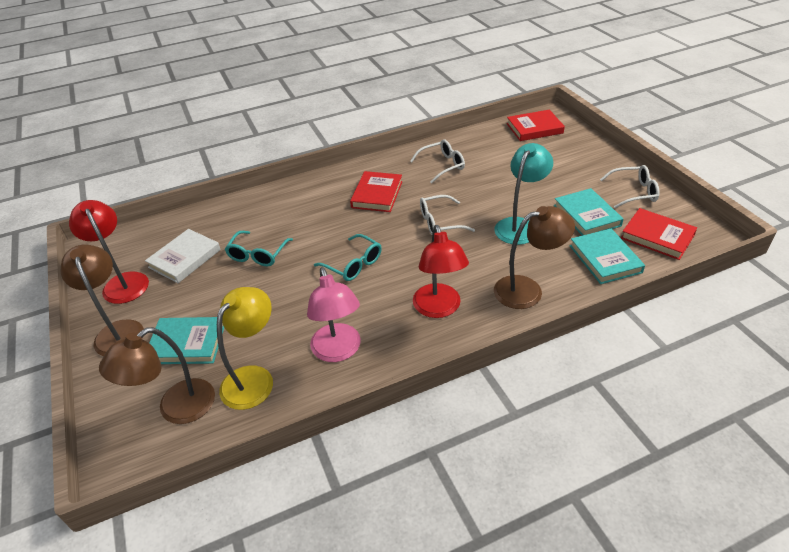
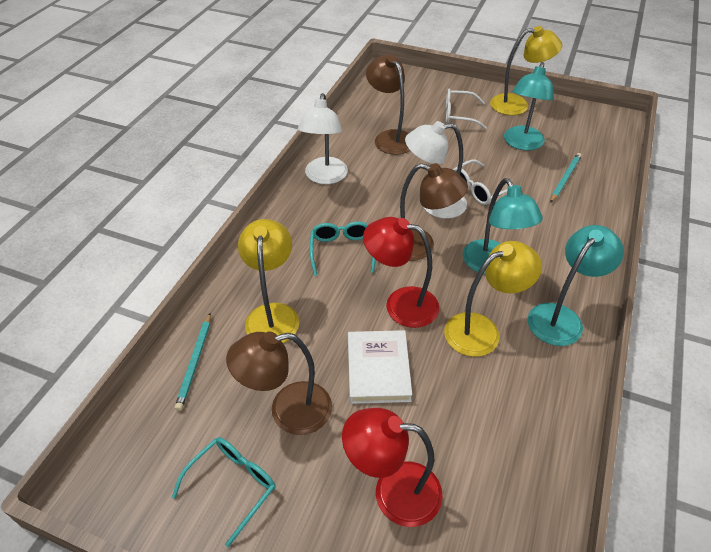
pink lamp: [307,267,361,362] = 1 -> none = 0
red book: [350,171,402,212] [507,110,565,141] [621,208,697,260] = 3 -> none = 0
turquoise book: [149,317,224,364] [554,188,624,236] [570,228,645,284] = 3 -> none = 0
turquoise lamp: [494,143,553,245] = 1 -> [463,178,543,274] [504,62,554,150] [528,225,624,346] = 3
turquoise pencil: none = 0 -> [175,313,211,411] [550,153,582,203] = 2
white glasses: [410,139,465,183] [420,195,475,235] [600,165,660,208] = 3 -> [446,89,487,129] [453,159,508,205] = 2
white lamp: none = 0 -> [298,93,348,184] [405,121,467,219] = 2
yellow lamp: [217,287,273,410] = 1 -> [238,219,299,343] [444,241,542,357] [490,26,562,115] = 3

